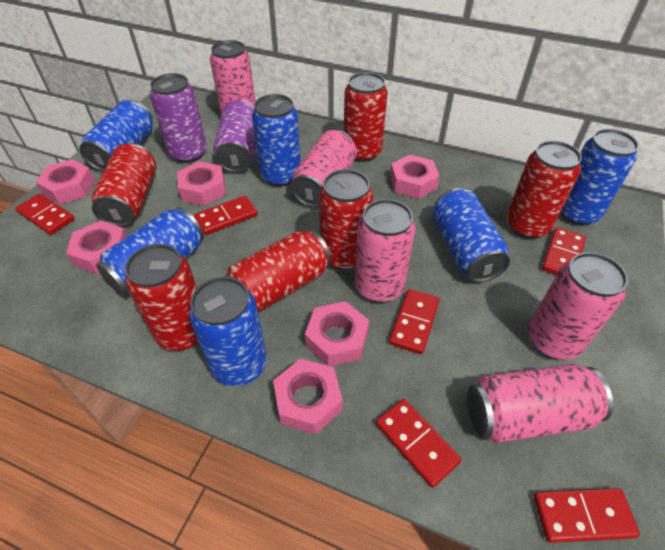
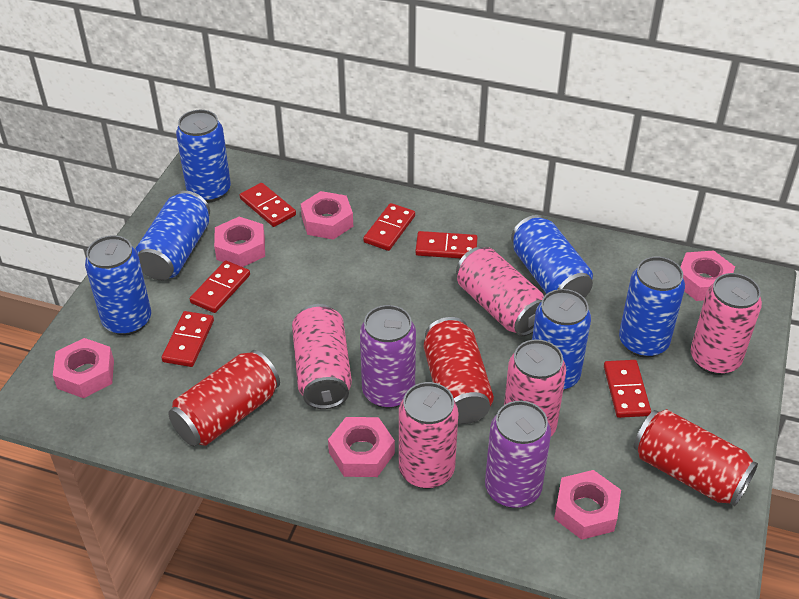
red can: [92,143,156,227] [125,244,198,351] [224,229,331,312] [319,169,373,270] [344,72,388,162] [507,141,582,239] = 6 -> [168,350,280,446] [424,317,494,424] [634,409,758,506] = 3

